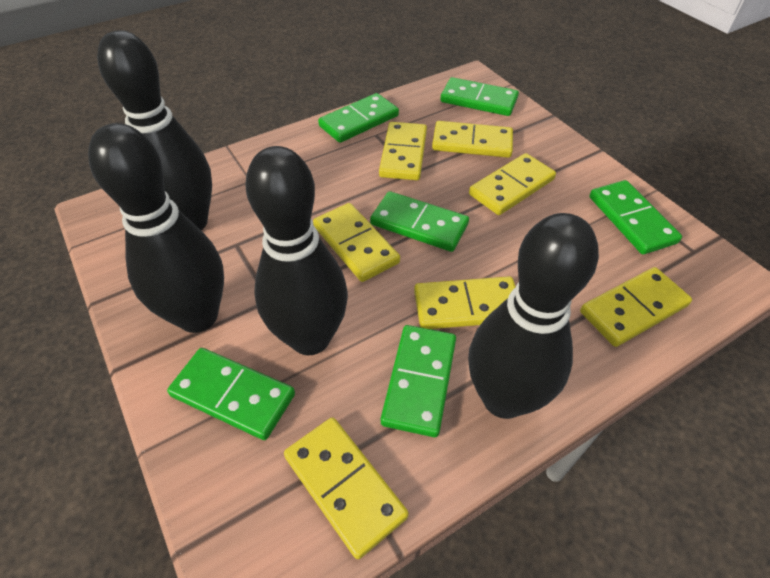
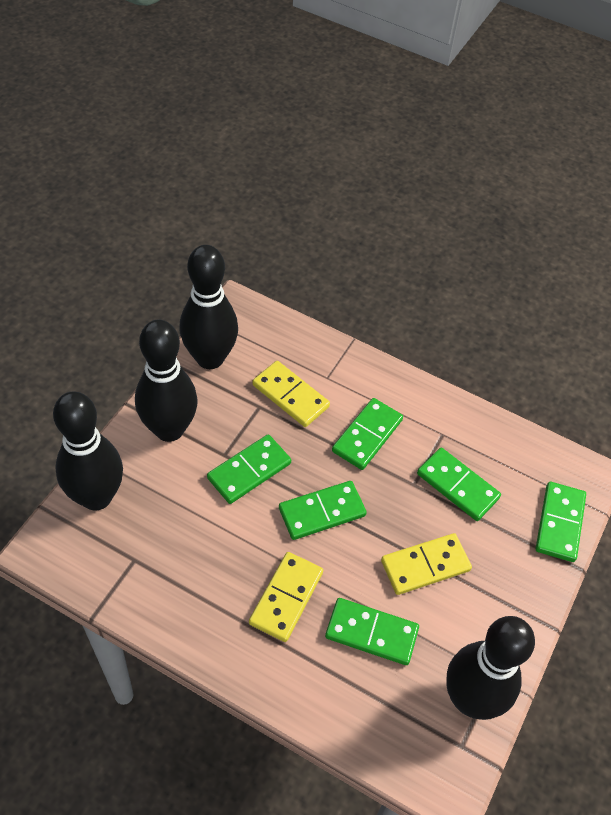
yellow domino: [284,417,409,559] [313,203,400,282] [379,122,427,180] [414,276,516,329] [432,121,513,158] [469,153,556,215] [580,267,692,347] = 7 -> [249,552,323,642] [252,361,330,427] [381,533,472,595] = 3

